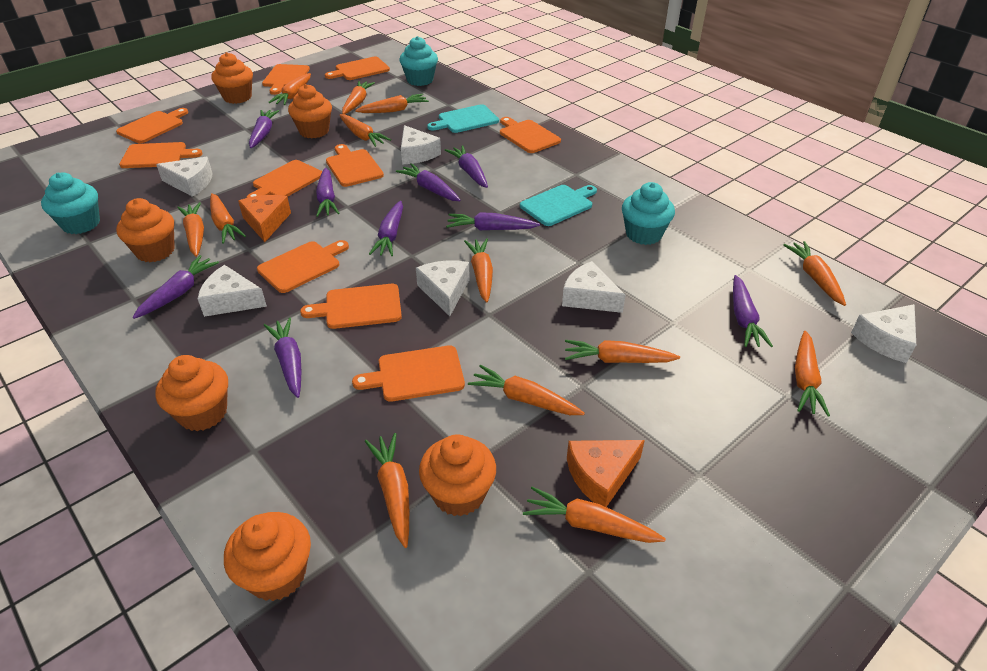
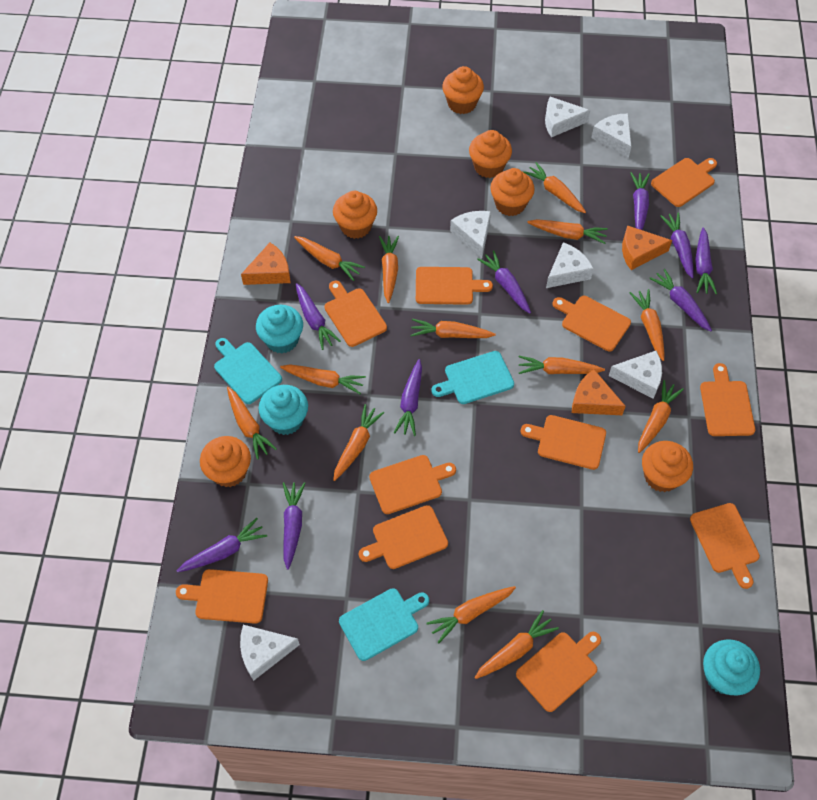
orange cheese: [238,195,291,242] [567,440,645,507] = 2 -> [241,243,291,285] [572,369,626,415] [622,225,672,270] = 3
orange cutting board: [116,108,188,143] [119,142,202,168] [246,160,322,198] [257,240,349,293] [262,64,310,95] [300,284,402,329] [325,57,390,80] [326,144,384,187] [352,345,465,402] [500,117,561,153] = 10 -> [176,569,268,624] [324,281,387,347] [359,505,448,569] [369,455,456,514] [416,267,493,305] [516,632,601,712] [521,415,606,470] [552,296,631,351] [651,158,717,207] [690,503,760,589] [700,363,755,436] = 11
turquoise cutting board: [427,104,499,133] [520,185,597,226] = 2 -> [214,338,282,404] [339,588,429,661] [431,351,514,404] = 3

